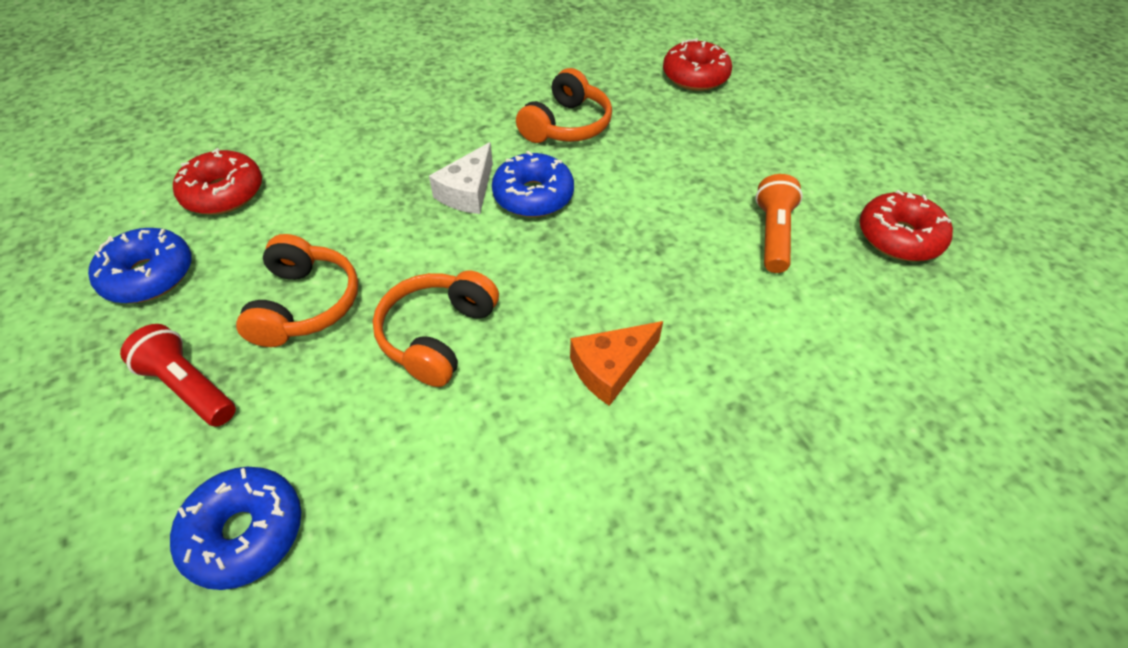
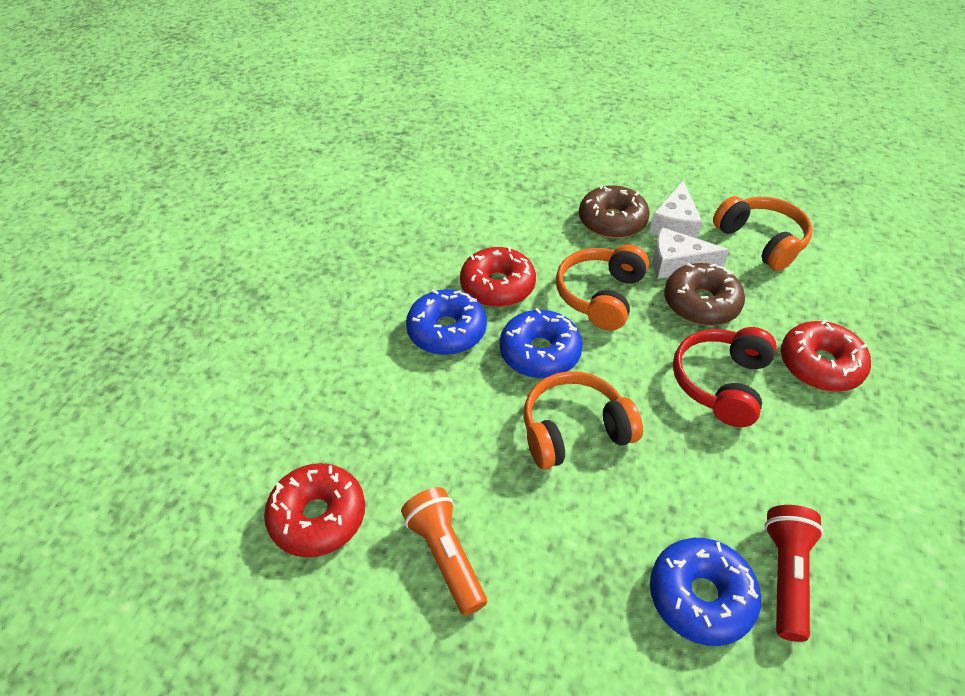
brown donut: none = 0 -> [579,185,650,239] [664,263,745,326] = 2
orange cheese: [570,321,663,406] = 1 -> none = 0
red headphones: none = 0 -> [673,327,777,427] = 1
white cheese: [429,142,493,214] = 1 -> [649,181,702,239] [653,227,729,279] = 2

